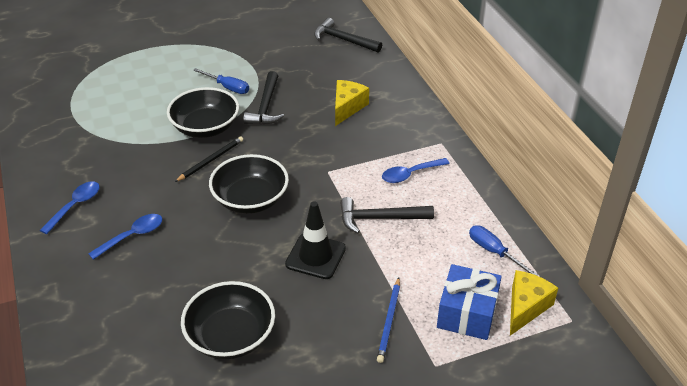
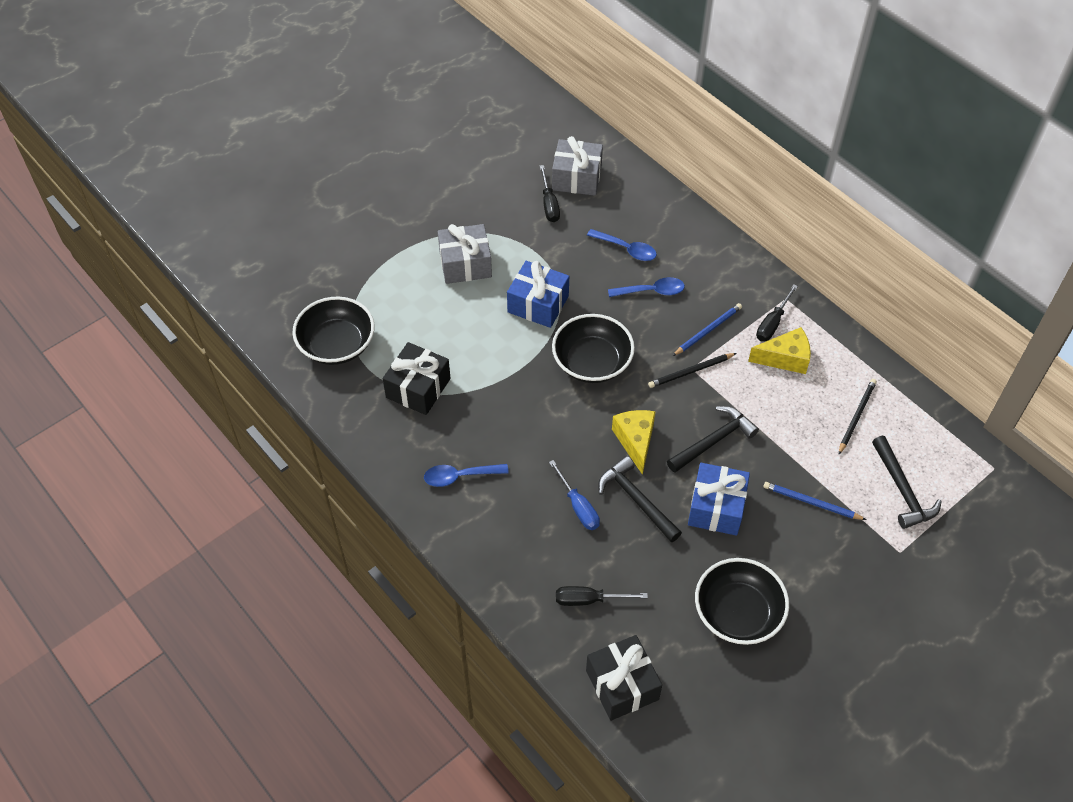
black gift: none = 0 -> [383,342,451,415] [586,635,662,721] = 2
black pencil: [175,136,243,182] = 1 -> [648,353,737,388] [839,379,877,454] = 2
black screwdriver: none = 0 -> [540,165,560,222] [556,586,648,606] [756,284,798,342] = 3
black traffic cone: [285,201,346,279] = 1 -> none = 0
blue gift: [437,264,502,340] = 1 -> [507,261,569,328] [688,463,750,536] = 2
blue pencil: [377,278,400,363] = 1 -> [673,303,742,356] [763,482,866,520] = 2
blue screwdriver: [193,68,249,94] [469,225,538,276] = 2 -> [549,460,600,530] = 1
grey gift: none = 0 -> [438,224,492,284] [552,136,603,196] = 2

